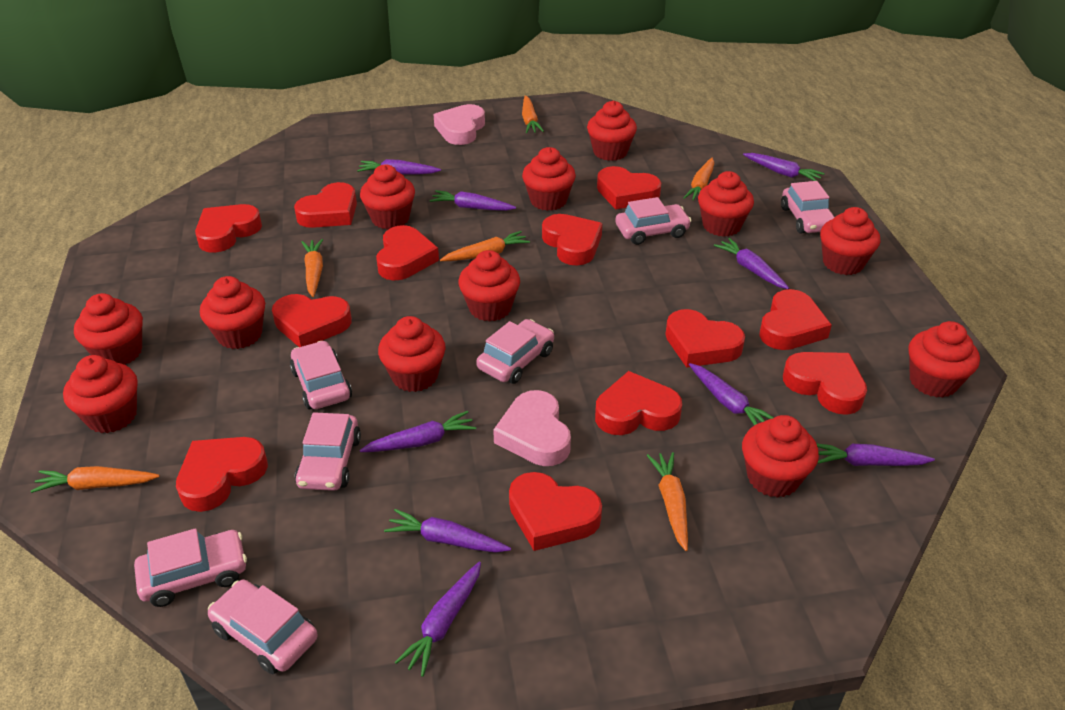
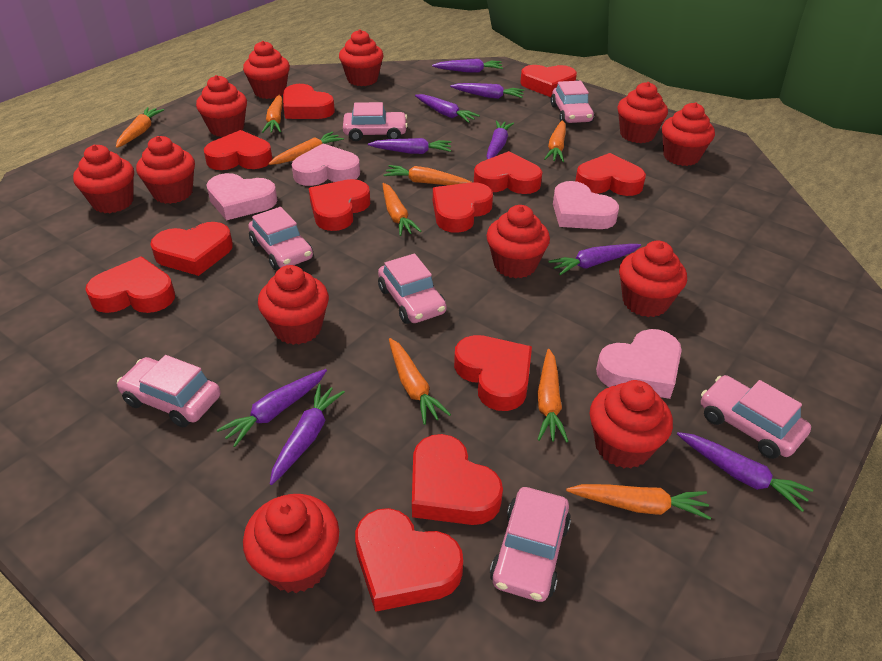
orange carrot: [31,466,160,493] [301,239,323,297] [440,231,530,261] [522,96,544,133] [647,452,688,551] [683,158,714,201] = 6 -> [116,107,164,148] [262,95,282,133] [269,132,344,165] [383,165,471,185] [383,183,421,236] [389,338,451,425] [538,349,569,442] [544,120,566,162] [566,484,711,520] = 9
pink heart: [433,104,485,145] [493,390,571,466] = 2 -> [206,173,277,220] [292,144,360,186] [553,181,619,229] [596,329,682,399] = 4

